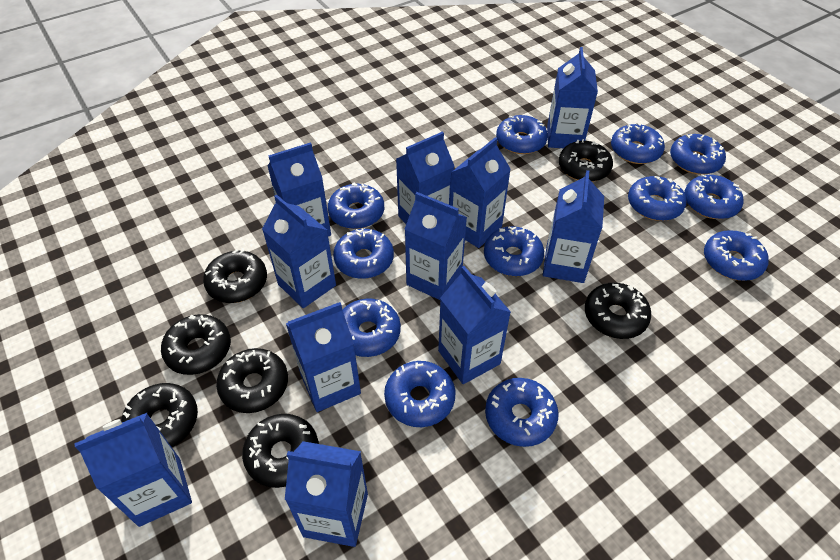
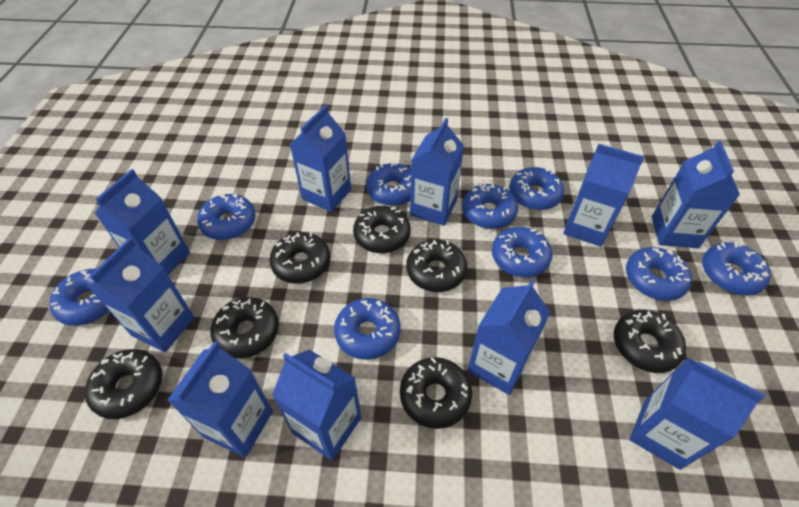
blue carton: [74,413,192,527] [262,195,336,308] [267,142,331,237] [285,441,368,547] [286,302,361,412] [396,132,455,224] [405,192,467,300] [438,266,511,384] [450,137,511,248] [543,170,604,283] [547,47,598,148] = 11 -> [88,237,194,352] [94,169,190,275] [167,341,273,457] [272,350,361,460] [290,105,351,212] [410,118,464,226] [467,279,551,395] [563,144,645,247] [629,357,765,470] [652,141,740,248] = 10
blue donut: [328,182,384,229] [333,229,394,279] [342,298,401,357] [384,361,455,427] [484,226,544,276] [485,378,558,447] [496,115,548,154] [611,123,665,164] [628,176,687,221] [670,134,726,175] [684,174,743,219] [704,230,768,281] = 12 -> [49,269,109,326] [197,194,256,240] [334,298,401,360] [366,163,411,206] [462,184,518,229] [492,227,552,277] [509,167,564,210] [626,247,692,301] [702,242,771,295] = 9

